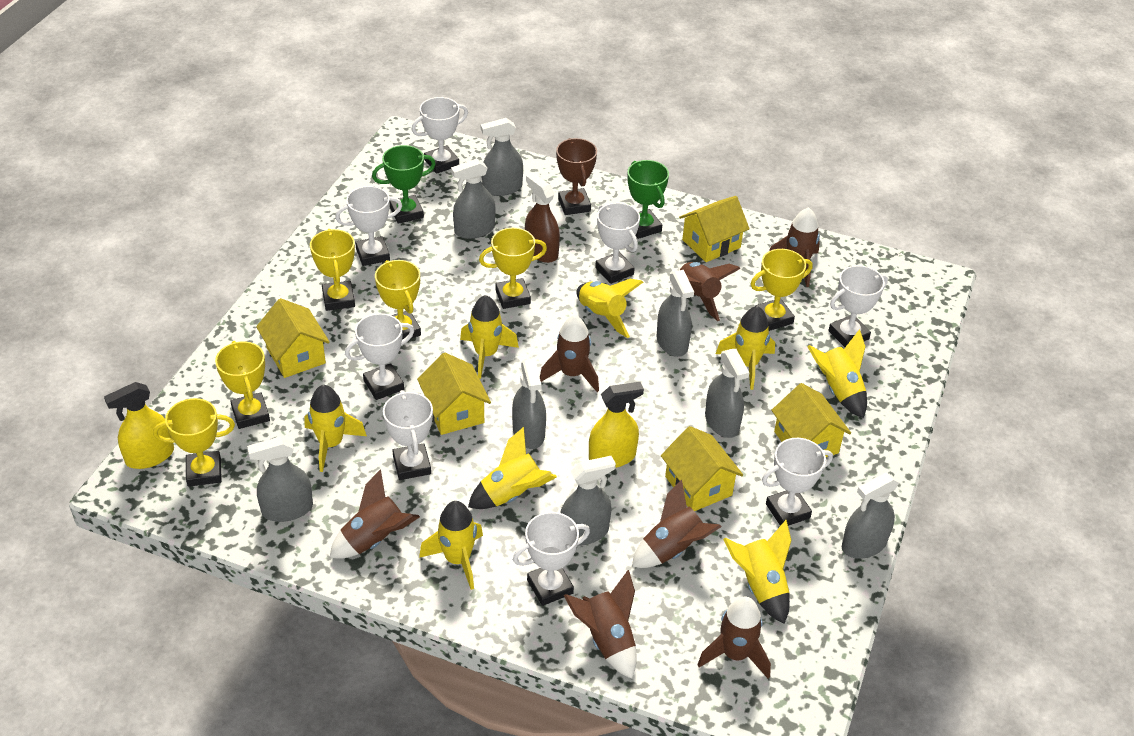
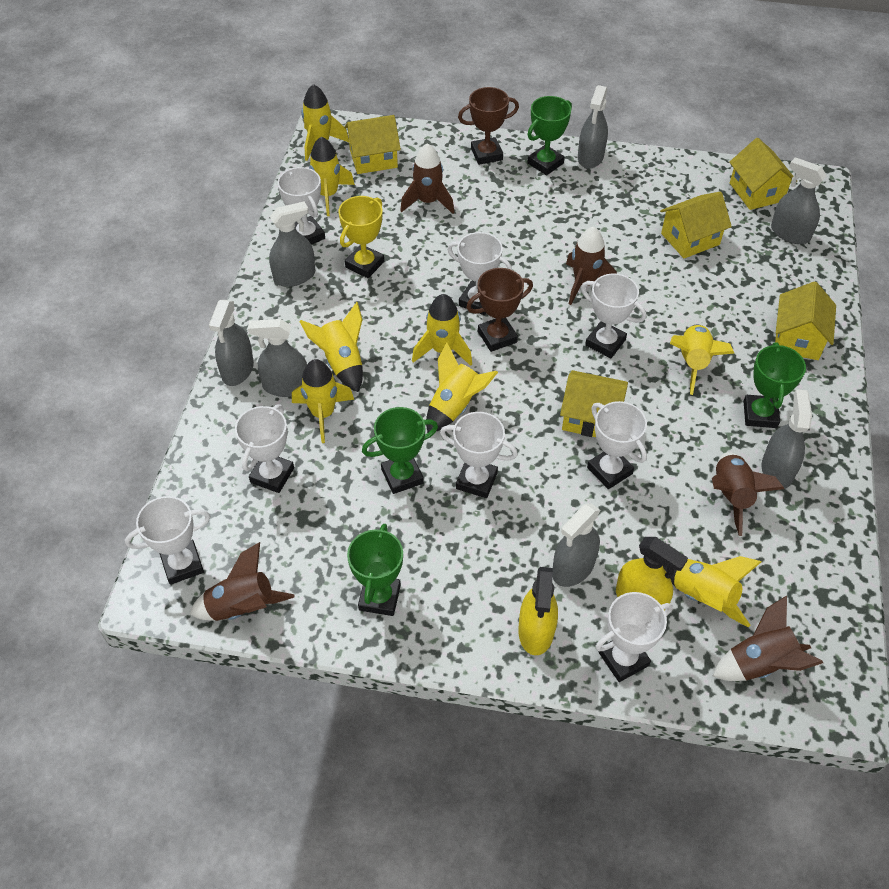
brown rocket: [330,469,420,559] [540,315,599,392] [564,570,637,679] [632,480,721,568] [677,262,741,321] [697,597,771,679] [769,207,820,287] = 7 -> [190,542,295,621] [400,143,455,214] [566,227,617,305] [712,452,784,536] [713,596,823,681] = 5
brown spray bottle: [525,173,560,263] = 1 -> none = 0
brown trophy: [556,138,597,215] = 1 -> [458,87,519,165] [466,268,533,352] = 2
green trophy: [372,145,436,224] [627,160,669,239] = 2 -> [347,524,403,616] [362,407,438,494] [527,96,572,175] [744,342,806,428] = 4
grey spray bottle: [247,436,313,522] [451,159,495,239] [481,118,523,196] [512,359,546,449] [560,456,616,546] [657,270,694,357] [705,349,749,438] [842,472,899,559] = 8 -> [209,300,254,386] [248,319,307,397] [269,202,315,287] [553,503,600,587] [578,85,608,169] [762,389,812,489] [771,157,826,244] = 7
yellow trophy: [153,398,235,487] [215,341,270,429] [310,229,355,311] [375,260,421,340] [479,228,547,309] [750,249,813,331] = 6 -> [338,196,384,278] = 1

